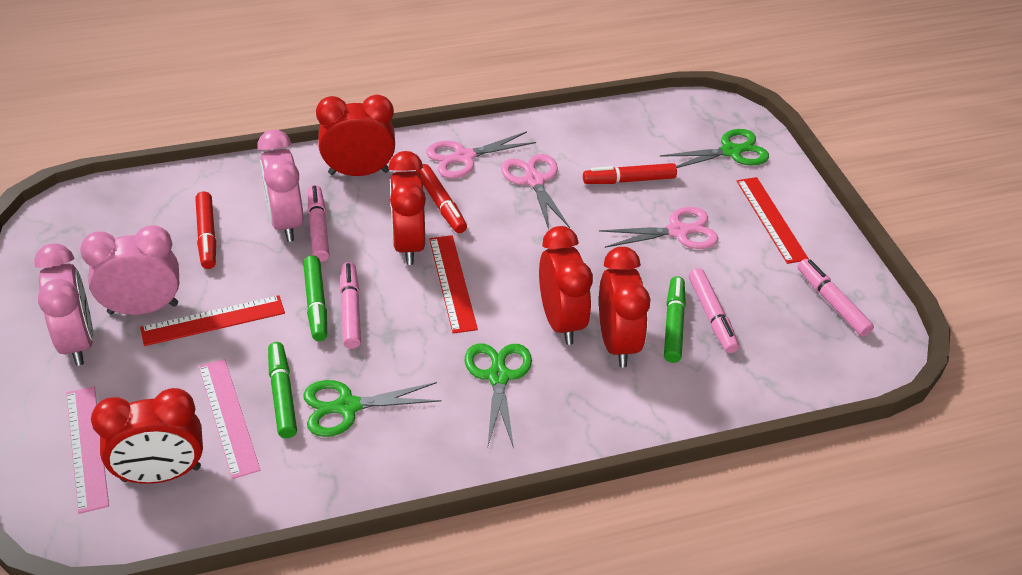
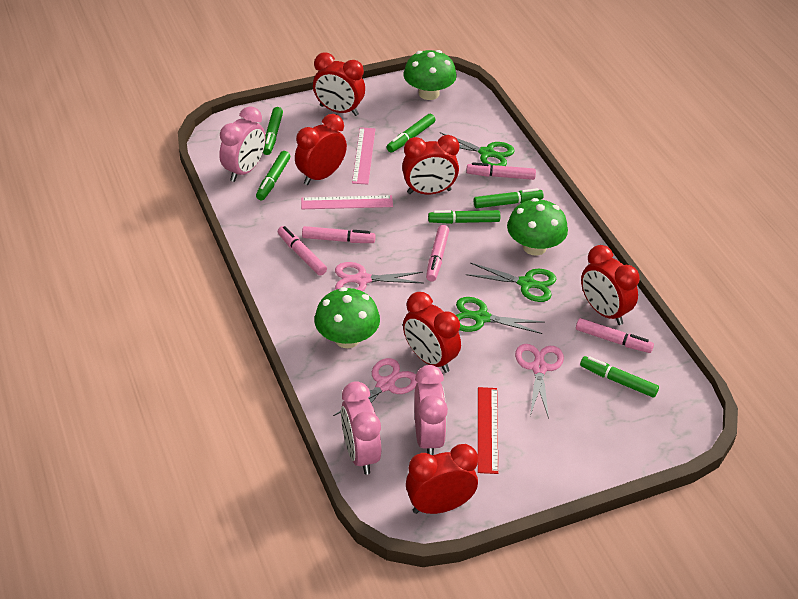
green marker: [268,342,297,438] [303,256,327,341] [664,276,686,363] = 3 -> [256,151,290,201] [263,107,283,155] [387,114,435,153] [428,210,500,224] [474,188,544,208] [580,356,659,398] = 6
green mushroom: none = 0 -> [314,287,380,348] [403,50,457,100] [507,198,568,255] = 3
pink marker: [307,185,330,262] [340,262,361,349] [689,268,739,353] [798,259,874,337] = 4 -> [278,226,327,276] [302,226,376,243] [426,225,449,282] [466,162,536,180] [576,318,654,353] = 5
red clock: [91,388,203,484] [316,95,395,176] [388,151,426,265] [539,226,593,345] [599,247,650,367] = 5 -> [295,114,347,185] [313,53,365,116] [402,135,459,194] [403,292,461,373] [406,444,478,514] [581,245,640,325] = 6
red marker: [195,191,216,269] [416,164,467,233] [583,163,677,184] = 3 -> none = 0
red ruler: [140,295,285,346] [429,235,478,334] [737,177,809,264] = 3 -> [478,387,498,474] = 1

